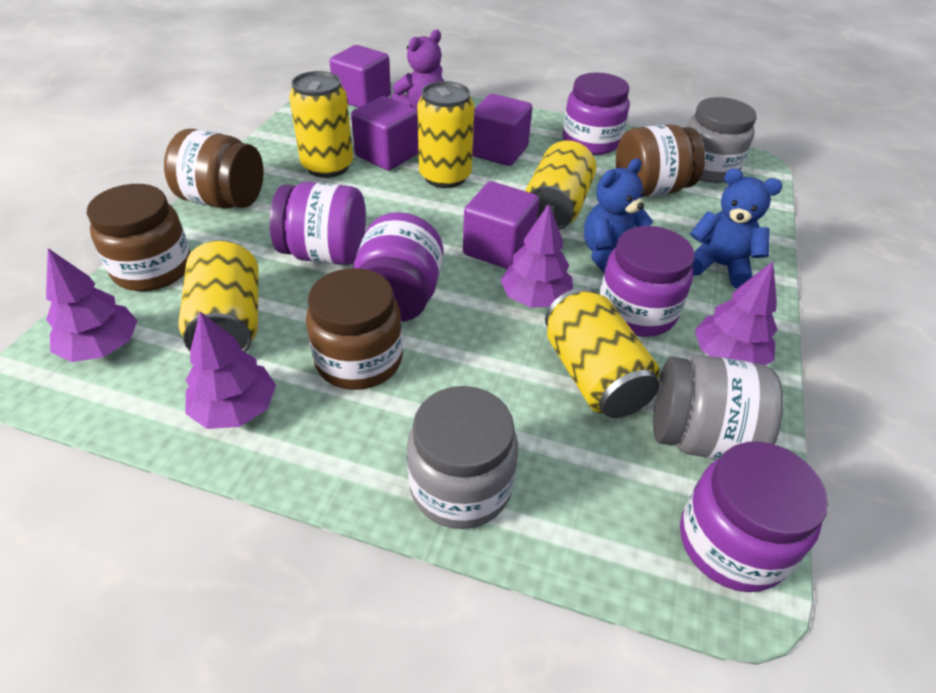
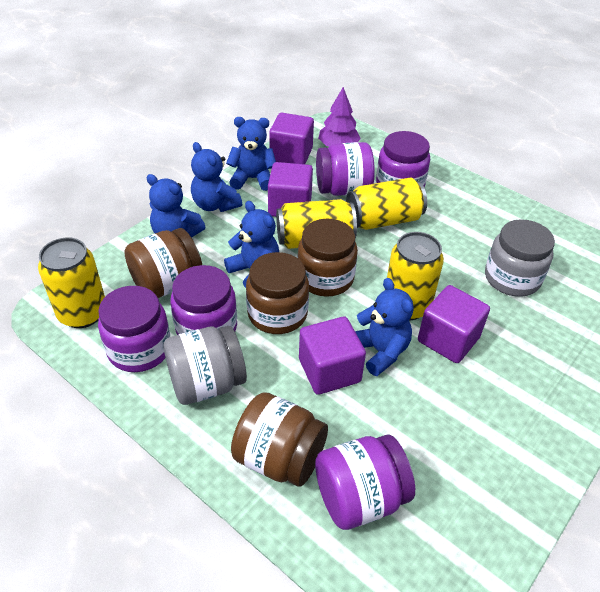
blue teddy bear: [584,158,653,272] [690,168,782,288] = 2 -> [146,174,205,238] [191,142,242,212] [224,201,279,288] [226,117,276,191] [355,278,414,376] = 5
grey jar: [407,386,518,529] [653,355,783,460] [687,97,757,183] = 3 -> [163,326,247,405] [485,219,555,297] = 2
purple teddy bear: [391,30,444,109] = 1 -> none = 0
purple tree: [46,248,138,362] [185,312,276,429] [500,204,573,308] [695,262,777,365] = 4 -> [318,87,361,146] = 1
yellow can: [178,240,259,352] [289,71,353,178] [417,81,474,188] [525,141,596,230] [545,287,660,418] = 5 -> [38,237,105,328] [276,199,357,249] [346,178,427,230] [387,232,444,320] = 4

